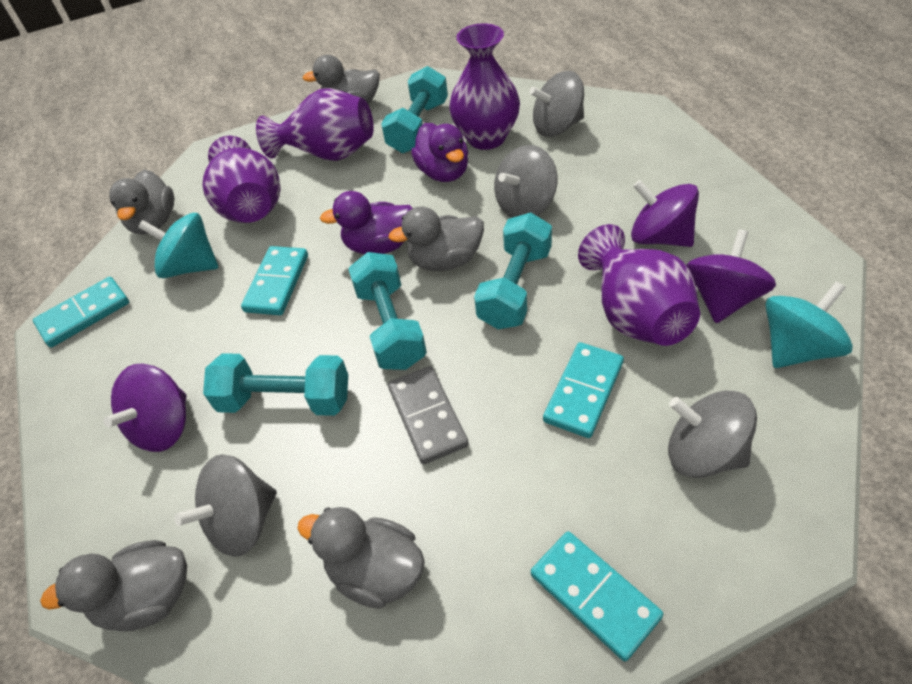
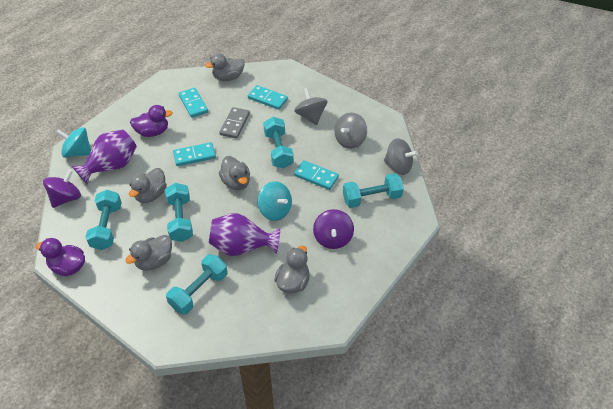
grey spinning top: [174,454,277,557] [494,145,558,218] [529,71,584,137] [668,391,757,478] = 4 -> [294,88,327,125] [334,113,367,149] [384,138,418,175] = 3
purple spinning top: [103,364,187,452] [631,180,699,247] [686,229,776,323] = 3 -> [43,169,81,208] [313,209,354,249] = 2
purple vase: [203,136,281,223] [256,88,374,161] [449,23,520,150] [578,224,700,346] = 4 -> [72,130,137,185] [209,213,280,256] = 2
turquoise dumbbell: [203,353,348,416] [348,252,427,370] [381,66,448,153] [474,213,552,329] = 4 -> [85,190,122,250] [165,183,193,242] [166,254,228,315] [263,117,294,168] [343,173,404,208] = 5

